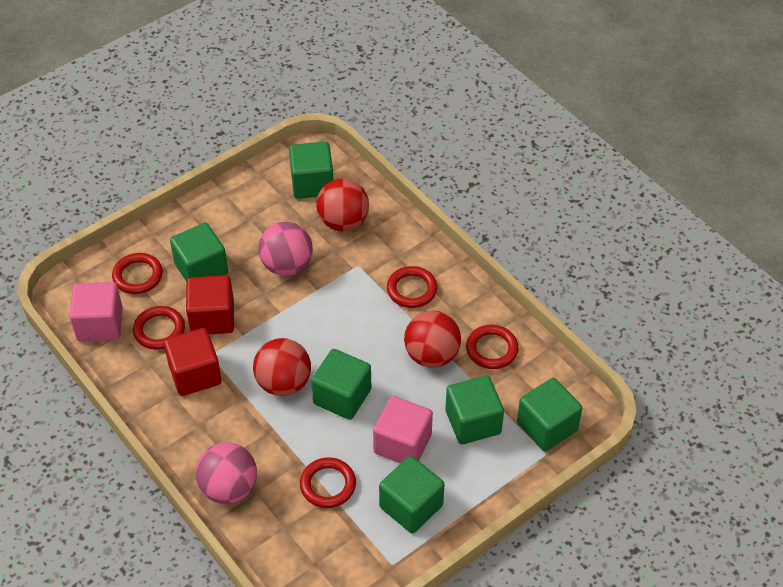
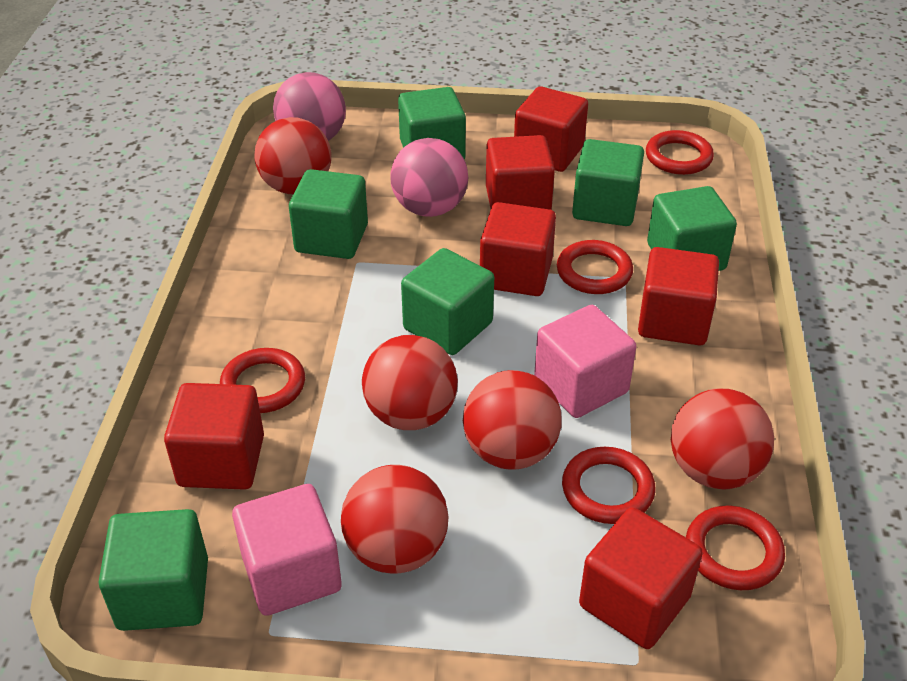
red ball: [253,338,311,396] [316,178,369,231] [404,311,461,368] = 3 -> [254,117,331,194] [341,465,449,574] [362,335,458,430] [463,370,562,470] [671,389,774,490] = 5
red cube: [164,328,222,396] [186,275,234,334] = 2 -> [164,383,264,490] [480,202,556,296] [486,135,555,210] [514,86,588,172] [579,507,703,649] [638,247,719,345] = 6

